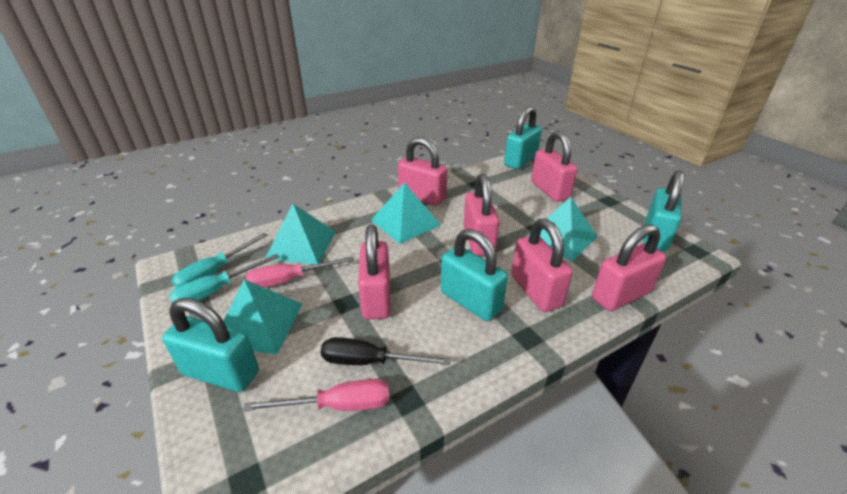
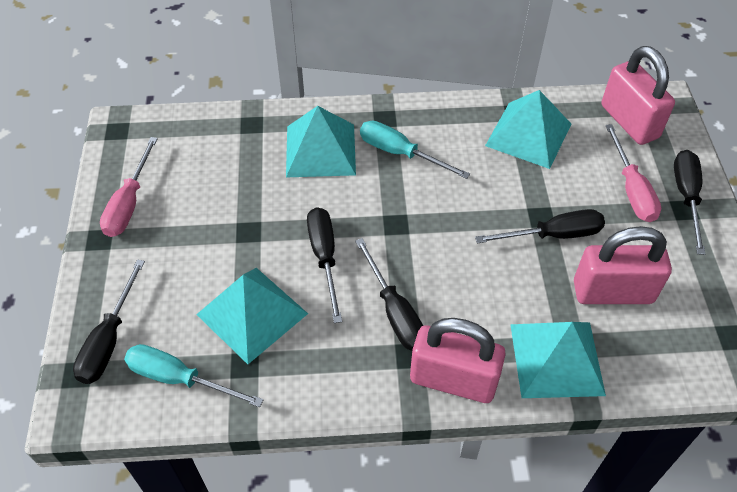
black screwdriver: [321,337,451,365] = 1 -> [73,259,145,384] [307,207,342,323] [355,238,423,351] [475,209,605,243] [674,150,705,255] = 5
pink padlock: [358,224,391,320] [398,137,447,206] [463,174,499,256] [511,218,573,312] [531,131,578,202] [592,224,666,311] = 6 -> [410,318,506,403] [574,226,672,304] [601,46,675,145] = 3
turquoise padlock: [162,298,259,392] [441,229,508,321] [504,106,542,169] [643,170,684,252] = 4 -> none = 0

